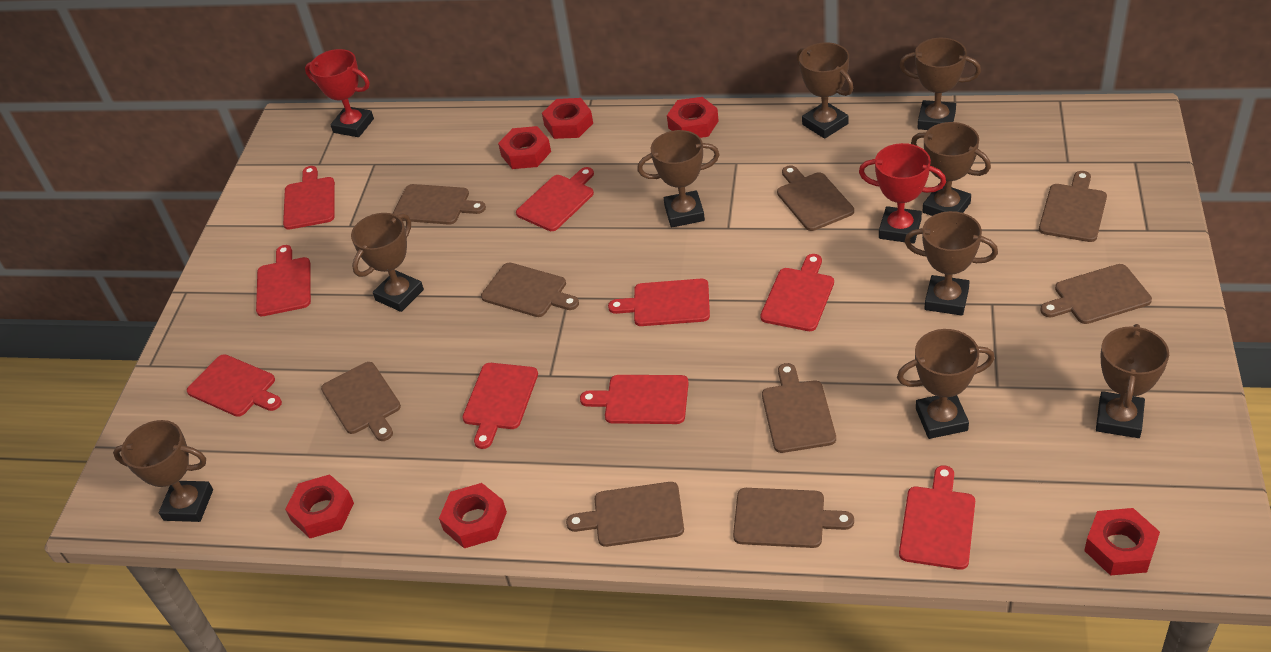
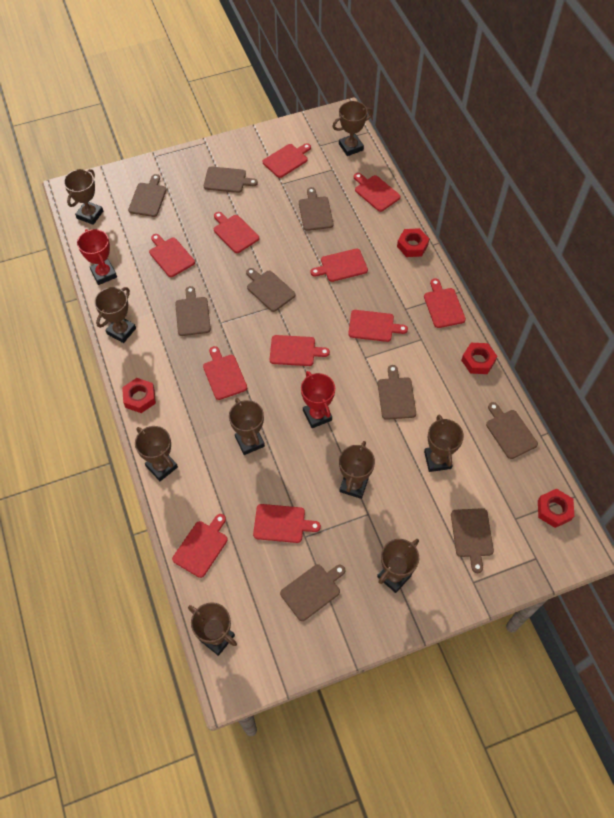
red cutting board: [187,354,282,417] [256,245,311,316] [283,166,335,230] [462,363,538,449] [516,167,594,231] [580,375,689,424] [608,279,710,326] [760,254,834,331] [899,465,975,570] = 9 -> [149,234,195,277] [172,514,228,578] [203,346,247,400] [214,212,259,253] [253,504,321,543] [263,143,311,178] [270,335,330,366] [310,249,368,282] [348,310,408,342] [354,173,401,212] [424,279,466,328] = 11
red nut: [285,474,354,538] [439,483,507,548] [498,126,551,169] [542,98,593,139] [667,97,719,138] [1084,508,1160,576] = 6 -> [122,378,156,413] [397,228,429,257] [461,343,497,374] [538,489,574,528] = 4

